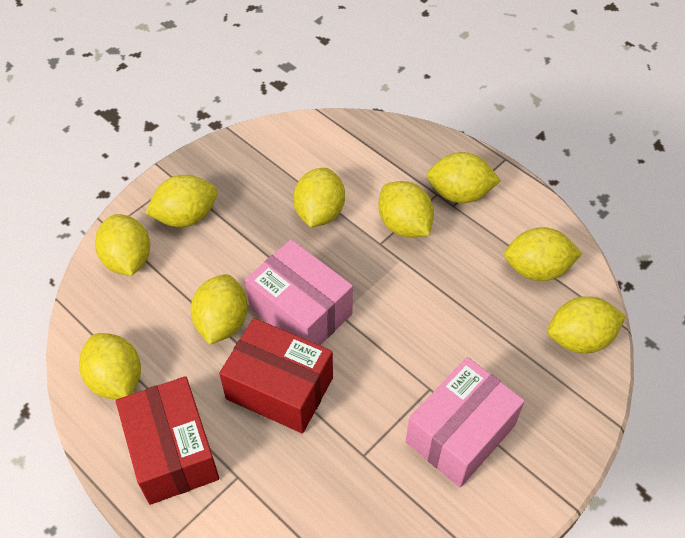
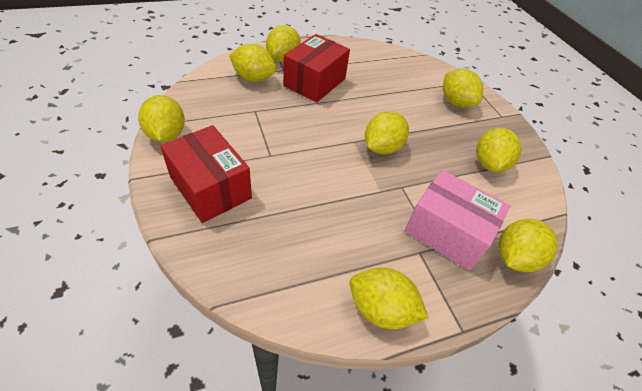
pink box: [245,239,353,345] [406,357,525,487] = 2 -> [405,170,510,270] = 1
yellow lemon: [79,333,141,399] [95,214,150,276] [145,175,217,227] [191,274,248,345] [293,168,345,227] [378,181,434,238] [427,152,501,203] [504,227,582,281] [548,296,626,353] = 9 -> [138,95,185,142] [229,44,276,82] [266,25,301,62] [350,267,428,329] [365,111,409,154] [443,69,483,107] [476,127,522,172] [498,219,558,272] = 8

